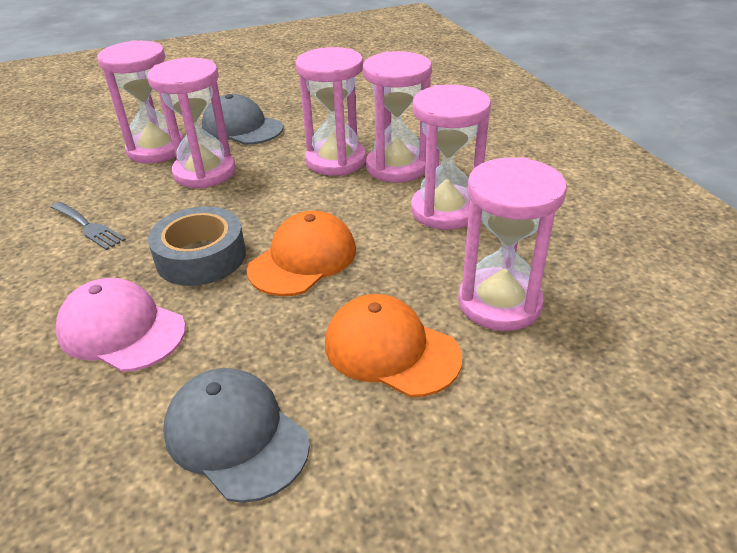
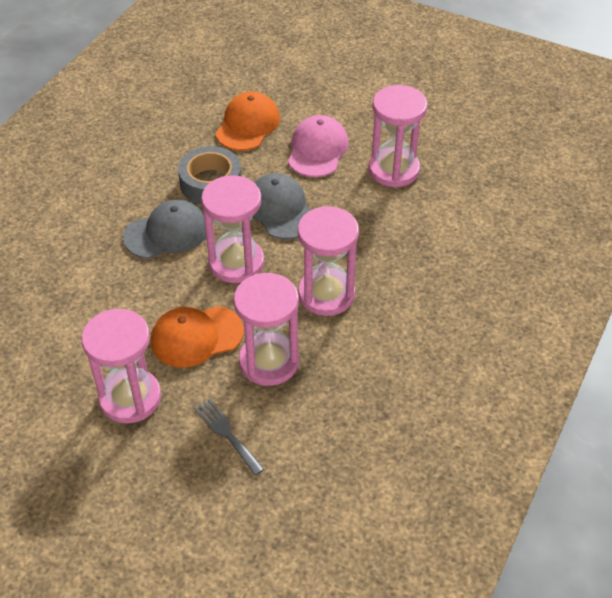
pink hourglass: [98,40,184,164] [147,58,236,188] [296,47,366,176] [363,51,432,182] [411,85,491,230] [458,157,567,331] = 6 -> [82,309,161,424] [201,175,264,283] [234,273,299,386] [298,206,359,316] [368,85,427,188] = 5

